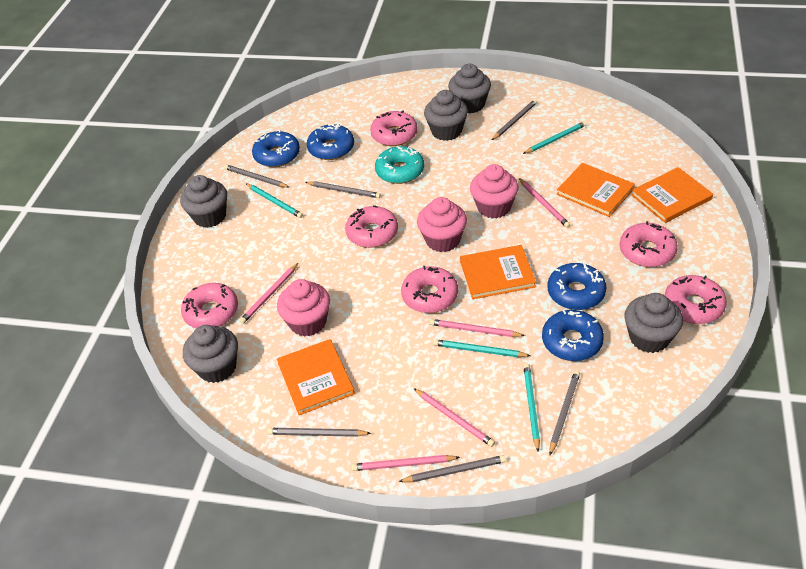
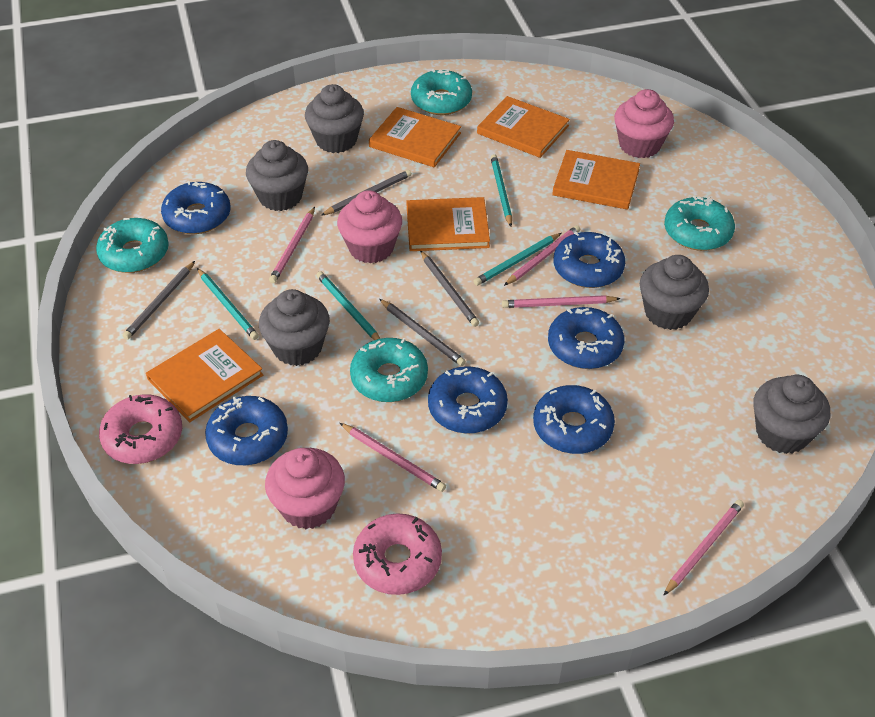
blue donut: [252,130,300,167] [307,123,354,160] [542,310,604,361] [547,263,607,310] = 4 -> [161,181,231,234] [205,396,288,465] [428,366,508,434] [533,385,615,454] [548,307,625,369] [554,232,625,288] = 6
grey pencil: [224,164,289,188] [268,428,371,437] [305,181,381,198] [398,455,506,482] [492,99,537,140] [549,370,580,455] = 6 -> [123,261,195,340] [320,170,412,216] [379,299,466,366] [420,250,479,327] = 4
orange book: [277,339,355,415] [460,245,536,299] [557,163,635,217] [631,167,713,223] = 4 -> [146,329,263,422] [369,107,461,167] [406,197,490,251] [477,96,570,158] [552,150,640,210] = 5
pink donut: [181,283,238,328] [345,205,398,248] [370,110,418,146] [401,266,458,313] [620,221,678,267] [665,275,727,324] = 6 -> [99,394,182,464] [353,513,442,595] = 2
turquoise donut: [375,146,424,184] = 1 -> [96,218,169,273] [350,338,428,402] [411,69,472,115] [664,195,735,251] = 4

